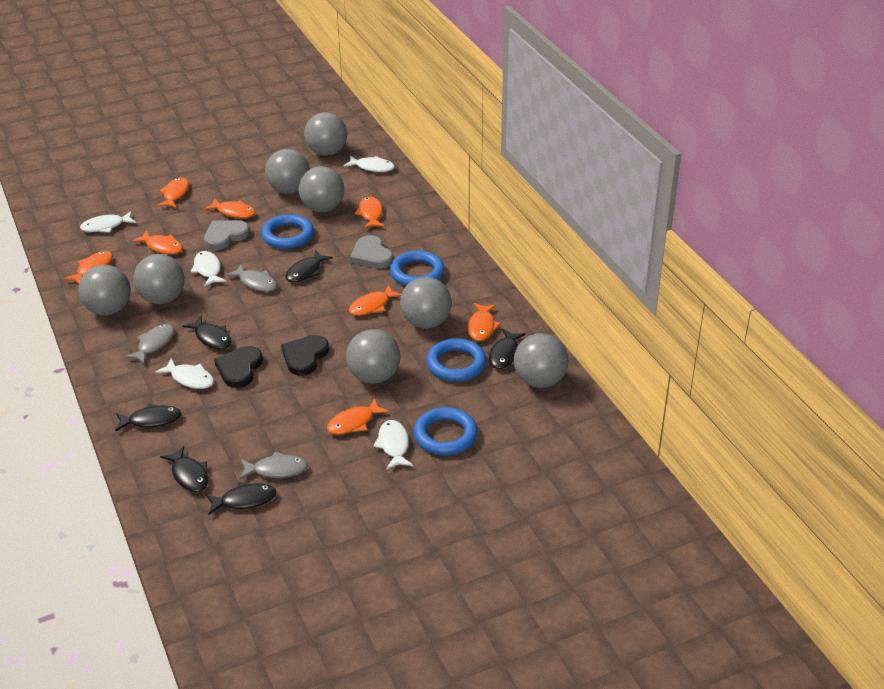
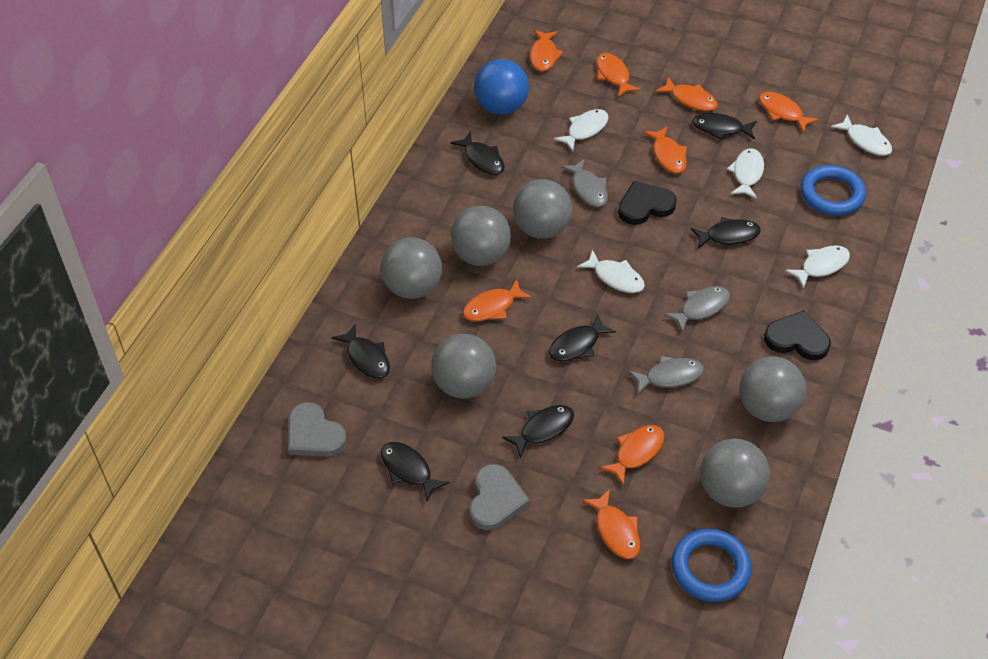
black fish: [115,404,181,431] [160,446,209,492] [182,316,232,349] [206,482,277,515] [285,250,333,282] [489,329,525,369] = 6 -> [332,324,390,378] [381,442,449,502] [450,131,504,175] [502,405,574,459] [549,314,616,362] [691,217,761,249] [692,113,757,140] = 7
blue ball: none = 0 -> [474,59,529,115] = 1
blue ring: [261,214,314,249] [390,250,445,286] [413,407,478,455] [426,338,486,382] = 4 -> [672,529,752,602] [801,165,866,216] = 2
grey ball: [78,265,131,316] [133,254,185,304] [265,149,310,194] [299,166,344,212] [304,112,347,156] [346,329,400,384] [400,277,452,329] [514,333,568,388] = 8 -> [381,237,442,299] [431,334,496,399] [451,206,511,266] [513,179,572,239] [700,438,770,508] [739,357,806,422] = 6

